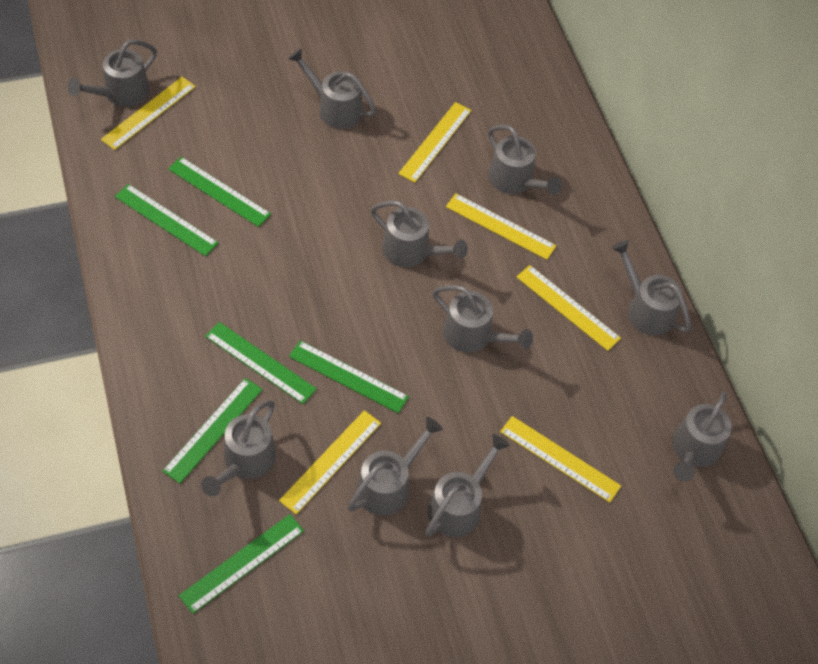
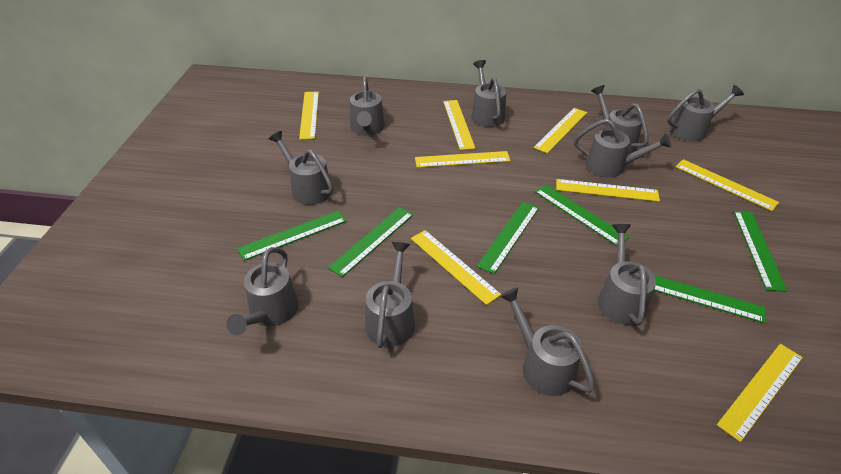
yellow ruler: [101,77,196,150] [279,410,381,514] [398,102,472,183] [446,193,556,260] [500,416,621,503] [517,265,621,351] = 6 -> [299,91,319,140] [411,230,501,305] [415,151,511,168] [443,100,475,150] [533,108,587,153] [556,179,660,202] [675,159,779,211] [717,344,803,442] = 8

